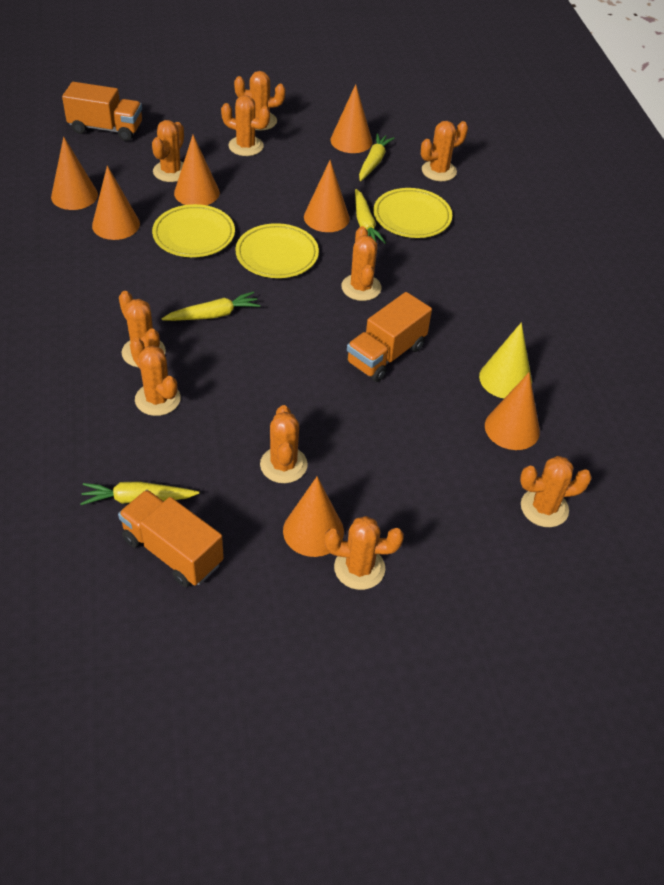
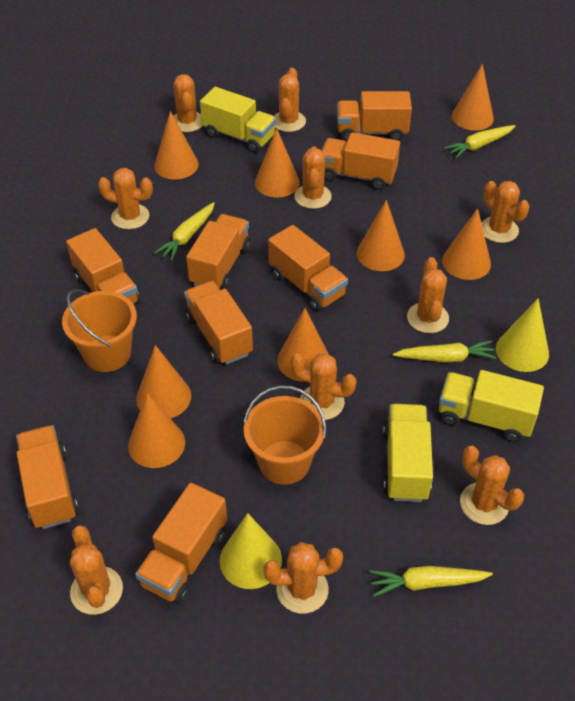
orange bucket: none = 0 -> [62,289,137,372] [244,385,326,485] = 2
orange cone: [51,137,98,210] [92,166,140,240] [174,135,220,205] [283,477,344,557] [304,160,350,232] [331,84,372,153] [485,373,540,450] = 7 -> [128,393,185,468] [136,345,191,419] [154,111,198,179] [255,128,300,197] [277,308,328,382] [357,200,405,271] [442,208,491,280] [452,64,494,131] = 8
orange truck: [62,82,142,141] [118,490,224,587] [346,292,432,382] = 3 -> [16,425,78,529] [66,228,140,304] [135,483,227,604] [184,281,253,365] [186,214,251,289] [268,225,348,312] [322,132,400,190] [337,91,412,141] = 8
yellow cone: [479,322,532,398] = 1 -> [219,513,282,589] [496,298,549,372] = 2
yellow plate: [152,204,235,257] [235,223,319,278] [373,188,452,238] = 3 -> none = 0
yellow truck: none = 0 -> [200,87,276,153] [383,404,433,502] [439,370,544,442] = 3

